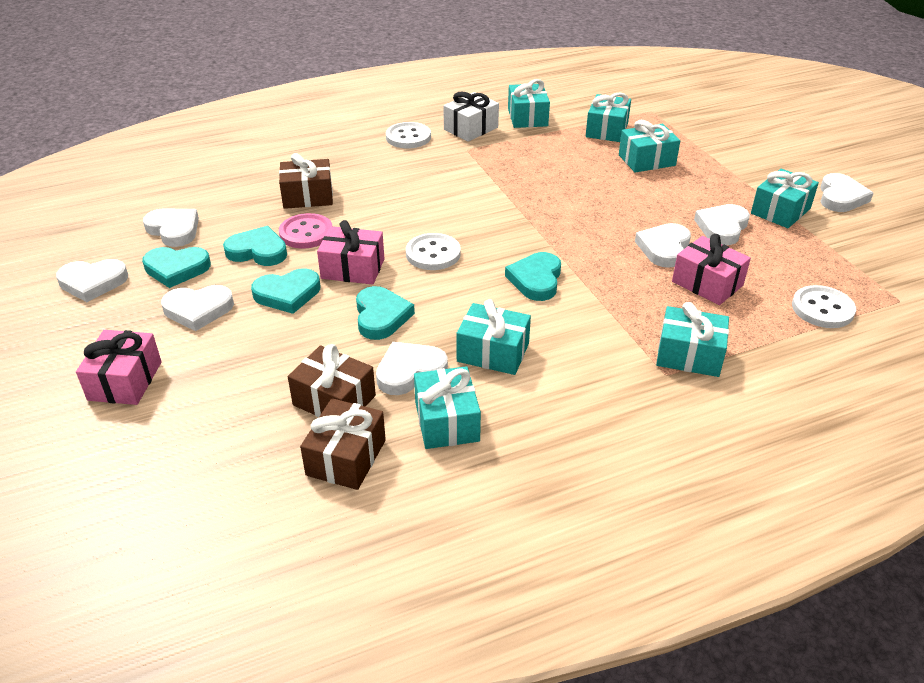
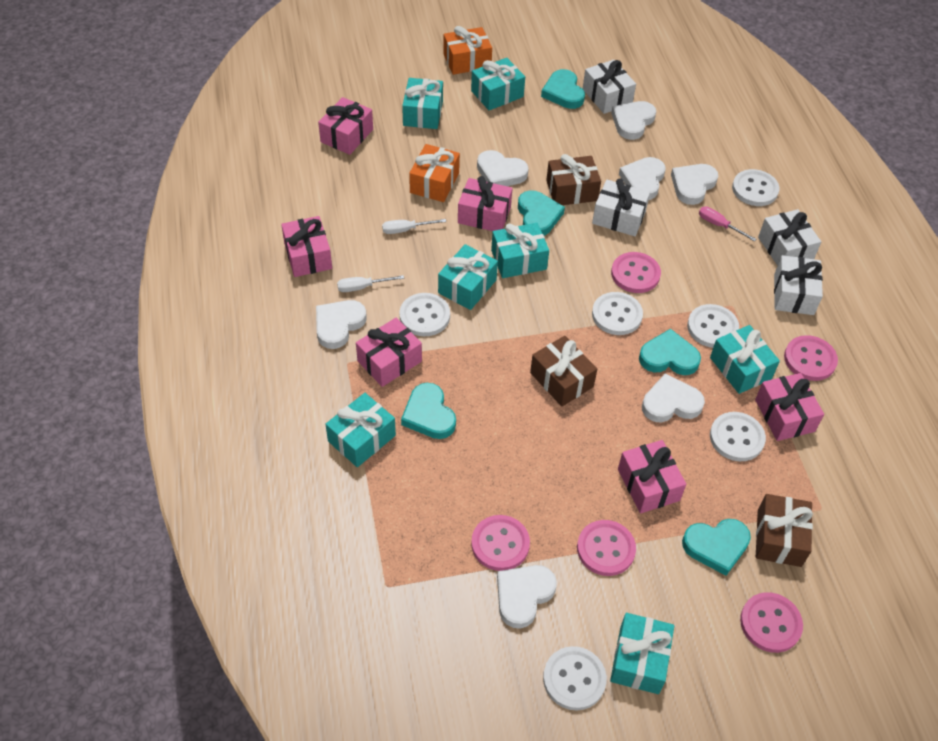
orange gift: none = 0 -> [409,144,460,202] [443,26,492,75] = 2
pink button: [279,213,332,249] = 1 -> [471,515,530,571] [577,520,636,576] [611,252,661,293] [740,592,803,653] [784,335,838,381] = 5
pink gift: [76,330,162,405] [317,220,384,285] [672,234,751,305] = 3 -> [281,216,332,277] [318,97,373,155] [356,318,422,387] [458,176,512,231] [618,440,686,513] [755,373,824,441] = 6
pink screwdriver: none = 0 -> [699,207,756,241] = 1
white button: [386,122,431,149] [406,233,461,270] [792,285,856,328] = 3 -> [399,293,450,336] [543,646,607,711] [592,292,643,335] [687,304,739,348] [710,412,766,461] [732,169,780,206] = 6
white gift: [443,91,499,142] = 1 -> [583,60,636,114] [592,178,650,236] [758,209,821,266] [774,255,823,315] = 4
white screwdriver: none = 0 -> [337,275,404,292] [382,219,446,234] = 2

